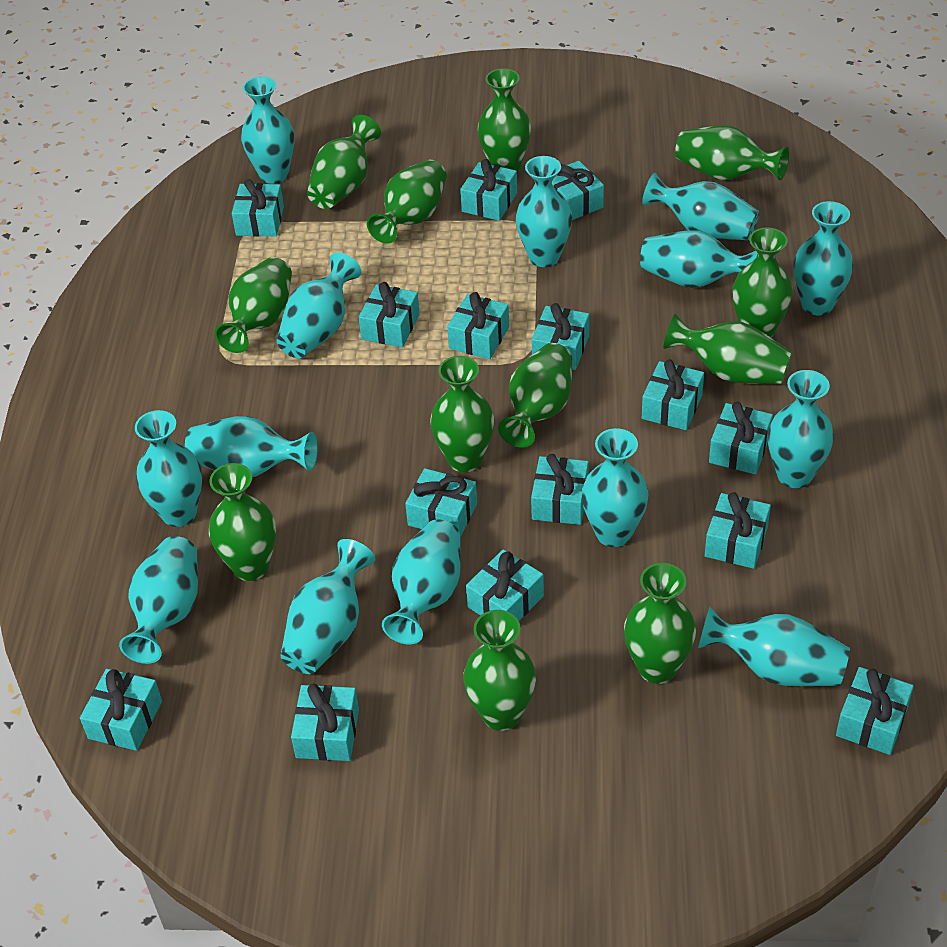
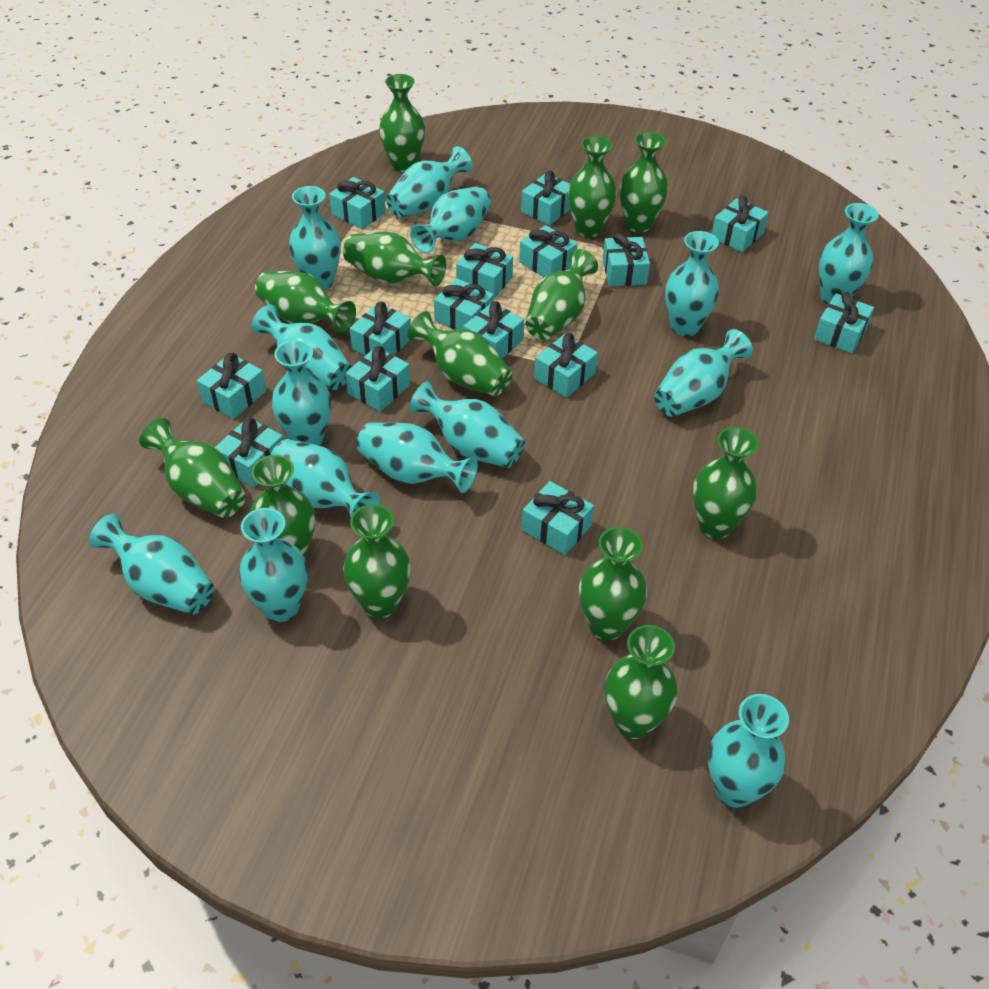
green vase: [209,463,276,581] [215,257,292,353] [307,115,381,209] [367,160,447,244] [430,356,494,472] [463,610,536,731] [478,68,531,172] [498,343,572,448] [624,563,696,684] [663,313,792,384] [675,125,789,180] [732,228,793,338] = 12 -> [140,418,246,518] [251,455,315,558] [255,271,356,333] [343,232,446,287] [343,504,411,618] [379,74,425,172] [408,311,512,396] [526,249,598,340] [568,136,617,237] [579,527,647,640] [605,625,678,739] [620,132,668,233] [693,427,759,539] = 13

